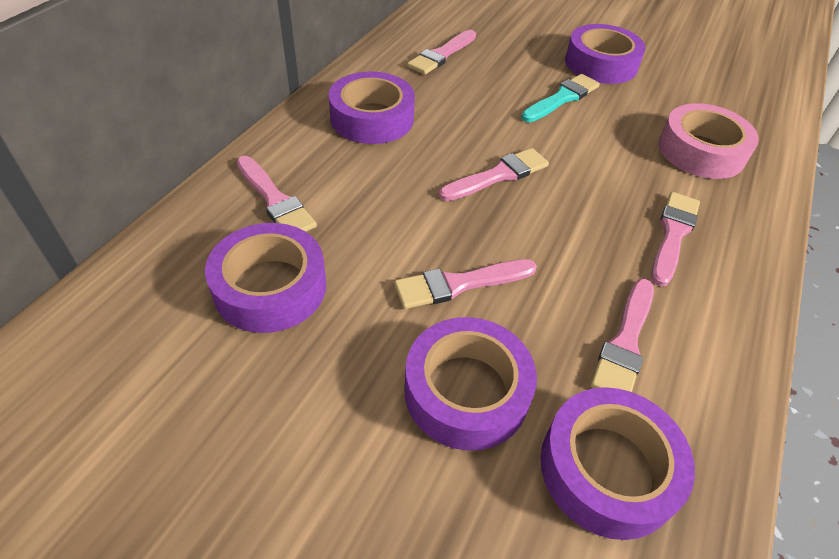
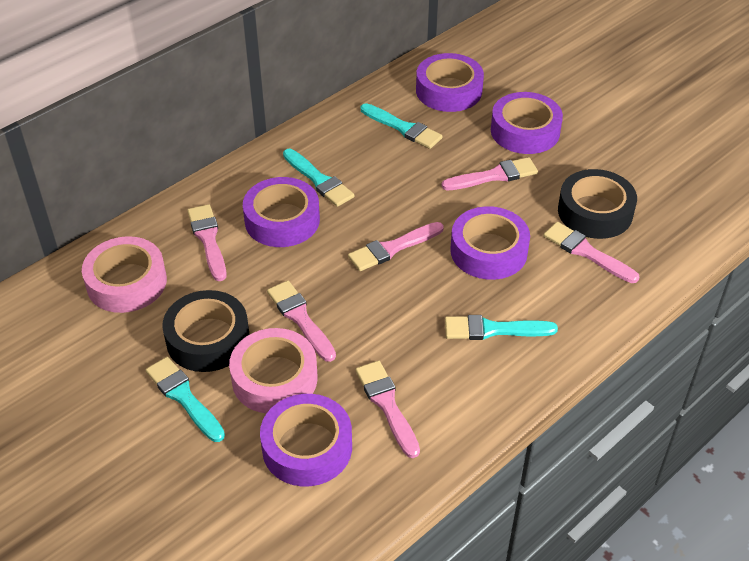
black tape: none = 0 -> [162,290,249,372] [558,169,637,239] = 2
pink tape: [658,103,759,179] = 1 -> [82,236,167,313] [229,328,318,413] = 2
turquoise brush: [521,74,600,122] = 1 -> [146,357,225,442] [283,149,355,207] [361,103,443,149] [445,315,558,340] = 4

